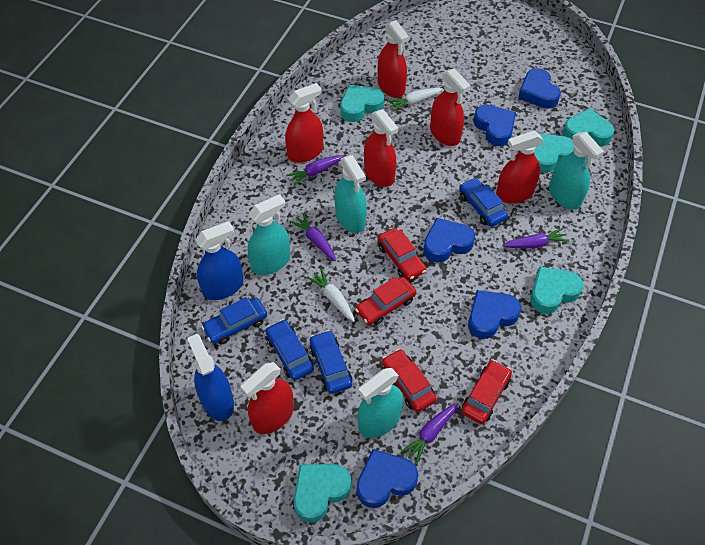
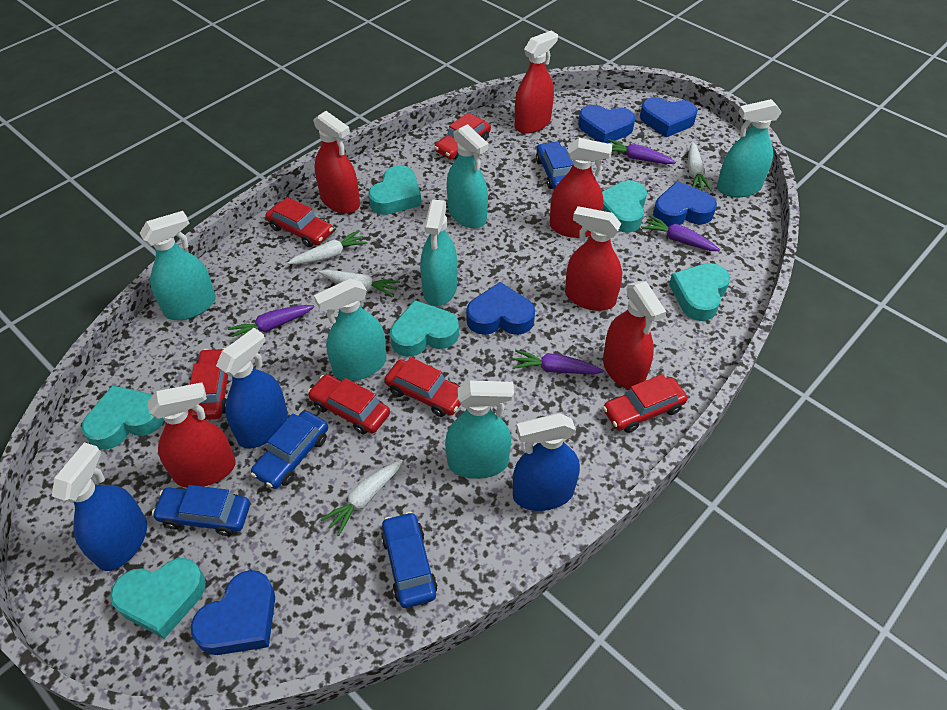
blue spray bottle: [187,334,234,421] [195,221,243,300] = 2 -> [52,443,147,571] [216,328,288,449] [513,413,580,511] = 3
red car: [355,277,416,325] [377,228,426,281] [382,349,437,412] [461,360,512,424] = 4 -> [188,348,228,420] [265,197,333,247] [308,374,390,435] [384,357,461,417] [434,113,491,160] [603,374,688,433] = 6
turquoise heart: [294,464,351,523] [340,85,384,122] [530,266,584,314] [534,133,575,173] [563,108,614,146] = 5 -> [82,385,164,450] [110,558,206,639] [368,165,422,215] [390,300,459,357] [602,180,647,233] [669,263,730,321] = 6
turquoise spray bottle: [248,194,290,275] [334,155,367,233] [358,368,403,438] [549,132,604,210] = 4 -> [140,211,216,320] [314,279,386,381] [420,199,458,306] [445,380,514,479] [447,124,489,228] [717,99,782,197] = 6
white carrot: [307,268,355,322] [387,88,443,111] = 2 -> [288,230,367,264] [319,270,400,297] [320,459,403,536] [688,142,712,191] = 4

